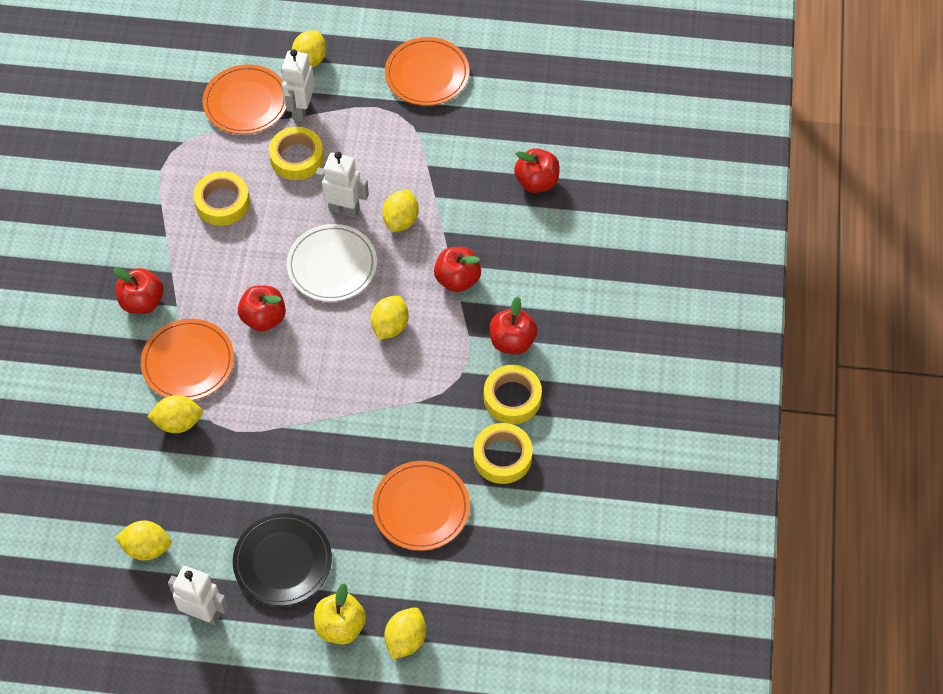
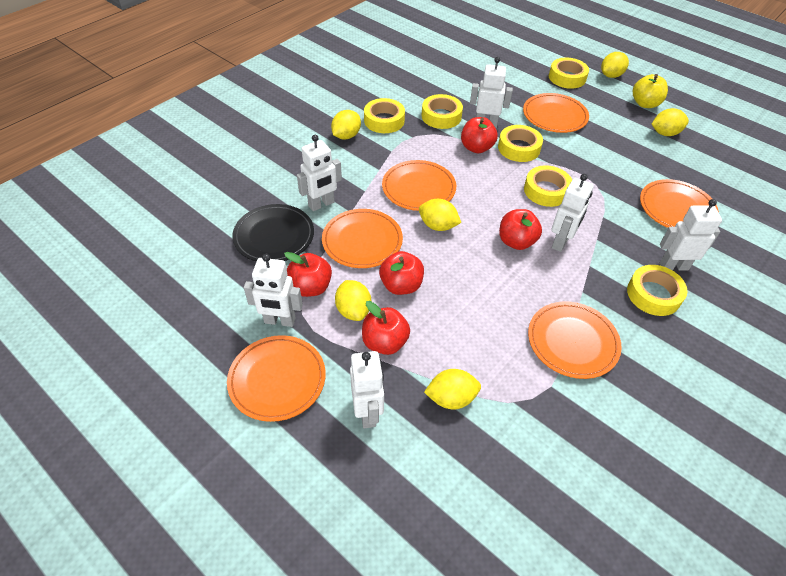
orange plate: [141,319,234,401] [203,65,286,134] [372,461,470,551] [385,37,470,106] = 4 -> [227,335,326,422] [322,209,403,268] [382,160,456,211] [523,93,589,133] [528,301,622,379] [640,179,719,228] = 6
white plate: [287,224,377,302] = 1 -> none = 0
white robot: [168,566,228,625] [281,49,314,122] [316,152,369,217] = 3 -> [244,254,303,327] [297,135,342,211] [350,351,384,428] [470,57,513,128] [551,174,594,252] [660,199,722,271] = 6
yellow tape: [193,171,250,226] [269,127,324,180] [473,423,533,484] [484,365,542,424] = 4 -> [364,98,405,133] [422,94,463,129] [498,125,543,162] [524,165,572,207] [549,58,589,89] [627,265,687,316] = 6

